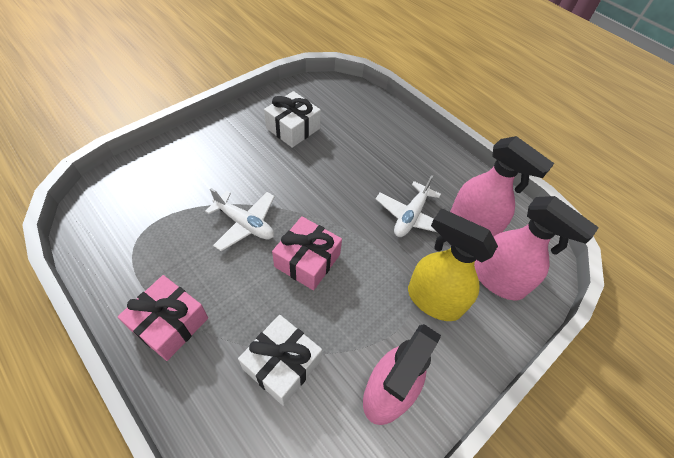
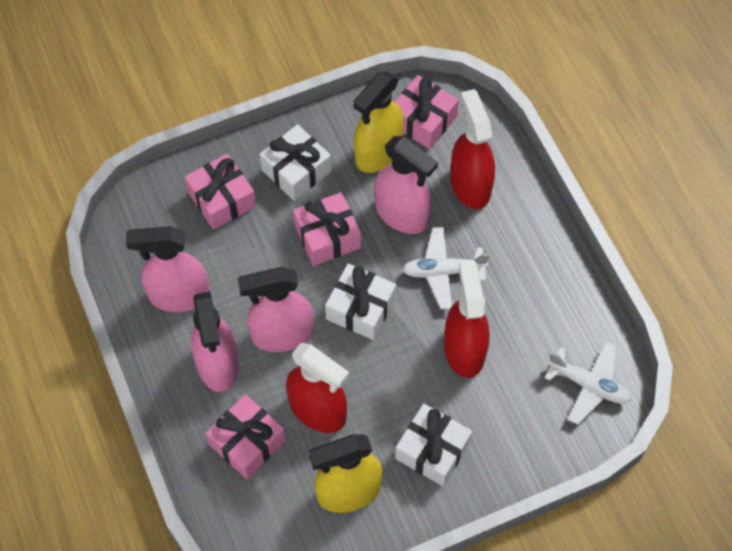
pink gift: [118,275,208,361] [272,216,342,290] = 2 -> [185,153,256,230] [206,394,286,479] [293,192,361,266] [395,75,459,149] = 4
pink spray bottle: [363,324,441,425] [450,136,554,236] [474,196,599,301] = 3 -> [126,226,210,312] [191,291,239,392] [238,267,313,352] [374,136,438,234] = 4
red spray bottle: none = 0 -> [286,343,349,433] [444,260,490,378] [450,89,495,209] = 3
white gift: [238,315,322,406] [264,91,321,148] = 2 -> [260,124,331,201] [325,263,396,340] [395,404,472,486] = 3
yellow spray bottle: [408,208,498,321] = 1 -> [308,434,383,513] [353,71,404,173] = 2

